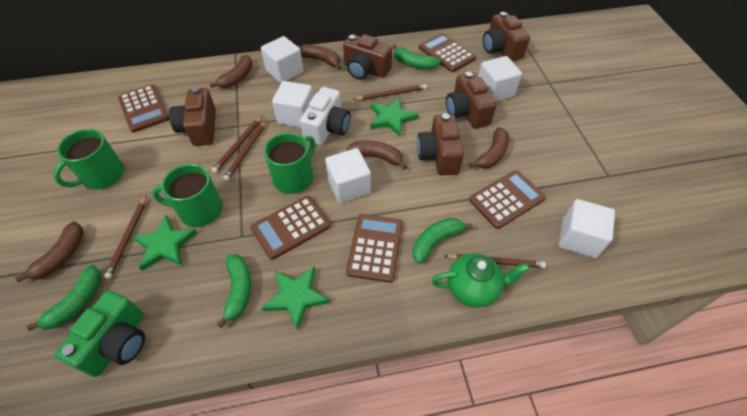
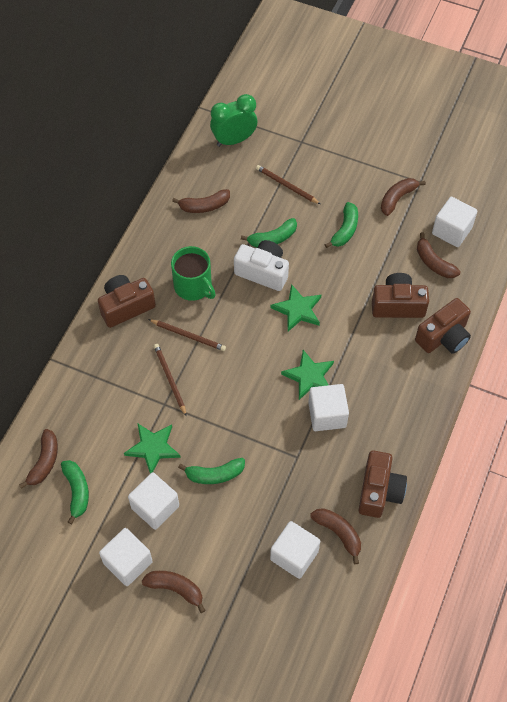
brown banana: [15,221,84,282] [209,55,253,88] [299,44,341,70] [346,140,407,169] [469,127,509,168] = 5 -> [19,429,58,489] [142,571,206,613] [172,189,230,213] [310,508,361,564] [381,178,426,216] [417,232,460,278] = 6
brown calculator: [118,85,169,132] [250,196,330,260] [346,214,403,283] [419,33,476,72] [469,170,546,229] = 5 -> none = 0
brown camera: [169,87,216,146] [343,34,392,80] [417,113,464,175] [446,71,497,129] [483,12,530,61] = 5 -> [98,275,156,328] [359,450,407,518] [372,273,429,318] [415,298,471,354] = 4
brown pencil: [104,195,147,279] [212,116,262,173] [223,120,266,181] [353,84,427,100] [445,254,546,268] = 5 -> [148,319,226,351] [154,344,187,417] [256,165,320,204] = 3
green camera: [55,291,145,377] = 1 -> none = 0
green clock: none = 0 -> [210,94,257,147] = 1
green mug: [53,129,124,190] [152,164,223,227] [264,133,315,194] = 3 -> [171,246,216,301] = 1
green teapot: [432,253,530,308] = 1 -> none = 0

